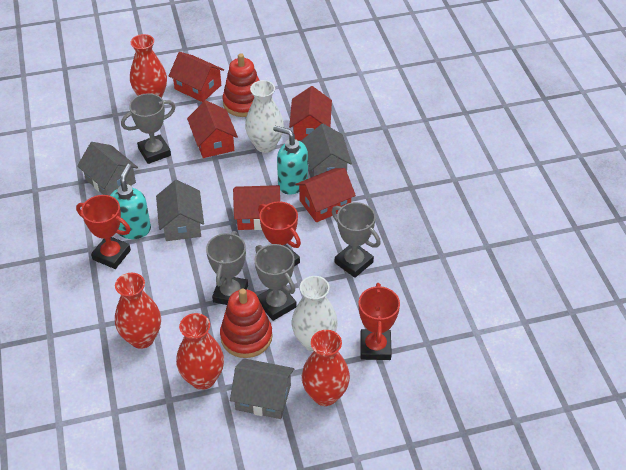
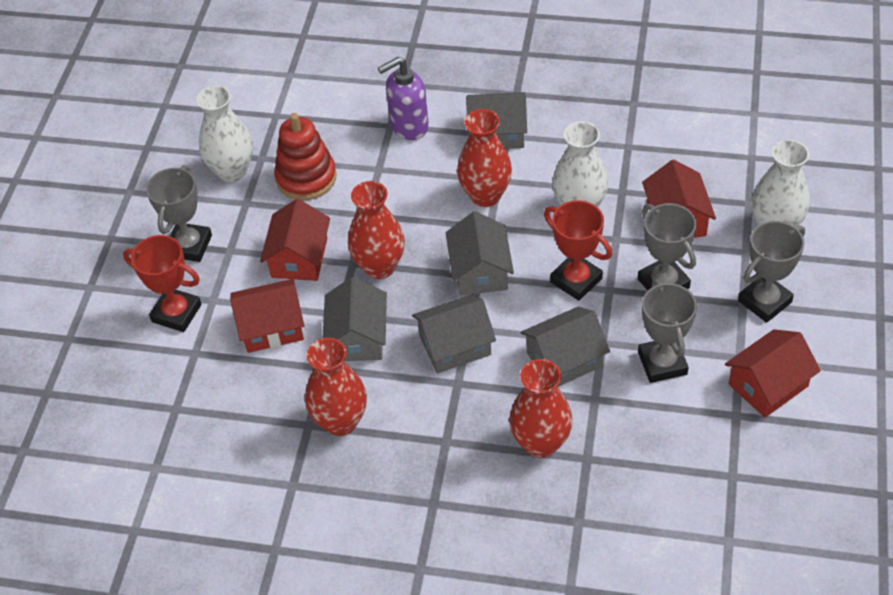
grey house: [77,142,138,196] [156,180,204,241] [230,358,294,419] [302,124,352,177] = 4 -> [322,277,387,361] [412,294,496,374] [446,211,514,296] [466,92,527,149] [521,307,610,387] = 5
purple soap dispenser: none = 0 -> [378,57,429,140] = 1
red house: [169,52,224,102] [187,100,238,158] [233,185,280,230] [289,86,332,141] [295,168,356,222] = 5 -> [230,279,304,353] [260,199,330,281] [642,160,716,238] [725,329,821,418] = 4
red stacking toy: [220,289,273,358] [223,53,259,117] = 2 -> [274,113,337,200] = 1
red trophy: [76,195,131,269] [258,201,301,267] [359,283,400,360] = 3 -> [123,235,202,332] [544,200,612,301] = 2
turquoise soap dispenser: [110,164,151,239] [273,126,308,195] = 2 -> none = 0
white vase: [245,80,284,153] [292,276,338,352] = 2 -> [196,86,253,182] [552,121,608,207] [752,140,810,227] = 3

